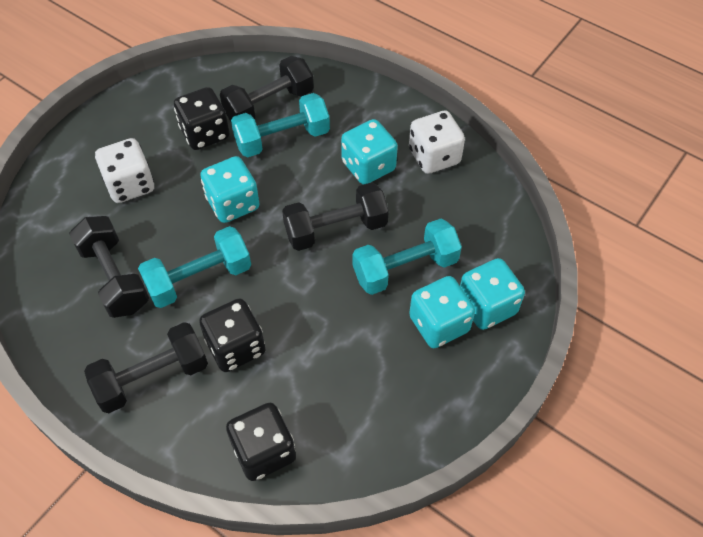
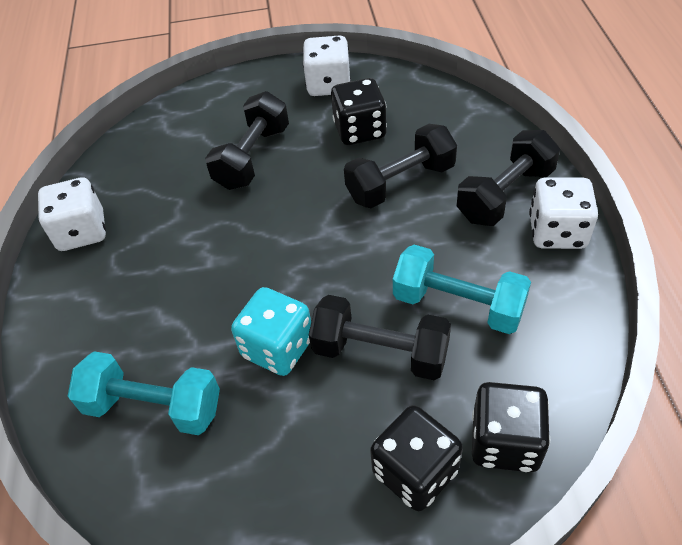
turquoise dice: [200,156,260,223] [341,119,398,185] [409,276,475,348] [460,258,525,330] = 4 -> [231,287,311,376] = 1
turquoise dumbbell: [138,226,251,308] [231,93,330,157] [353,218,462,295] = 3 -> [68,351,220,435] [393,245,531,334] = 2
white dice: [95,138,154,203] [409,110,465,174] = 2 -> [38,177,106,251] [303,35,351,96] [529,177,598,249] = 3

